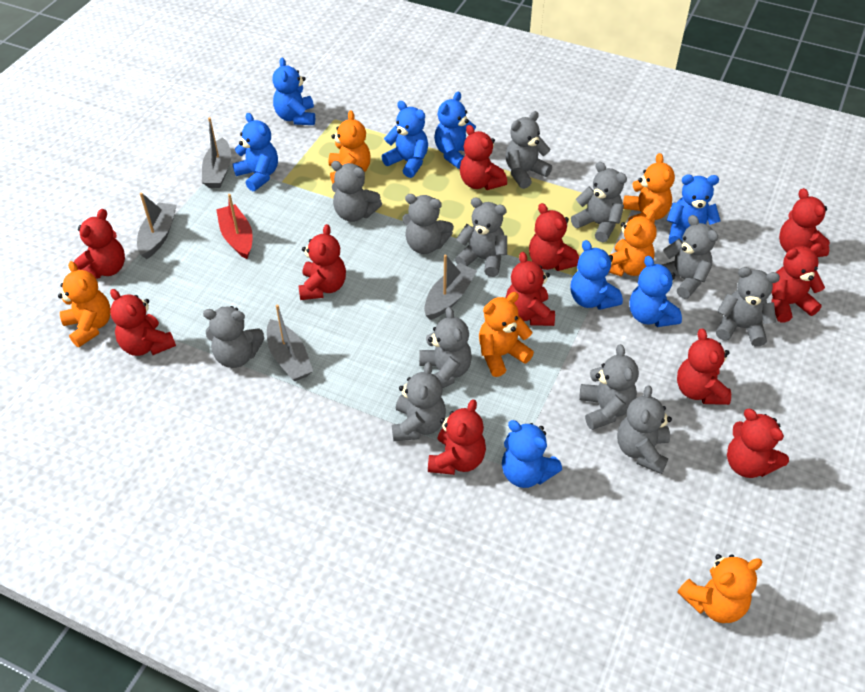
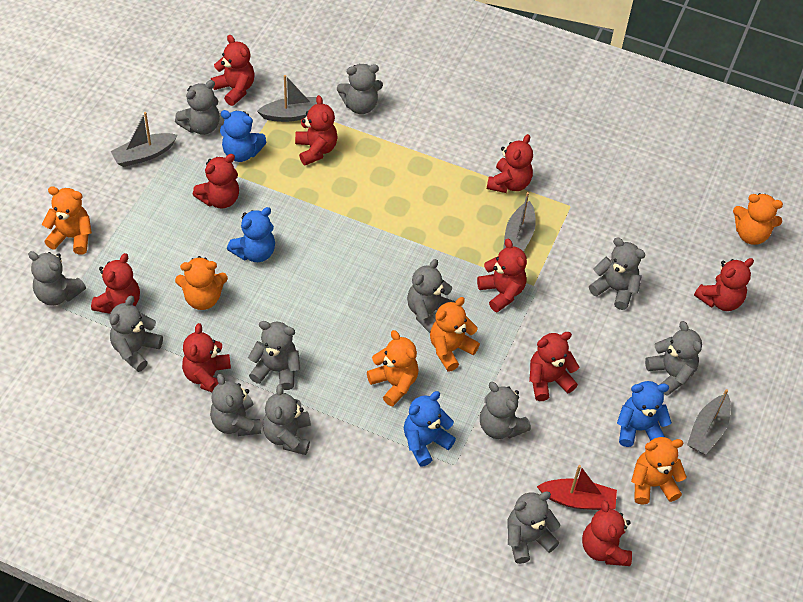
blue teddy bear: [232,113,278,191] [272,57,315,125] [381,101,428,178] [434,92,476,169] [502,420,562,488] [570,240,623,310] [629,256,682,327] [667,174,720,244] = 8 -> [220,110,267,162] [227,207,275,262] [404,391,456,467] [617,381,672,447] = 4
red teddy bear: [74,209,125,279] [110,289,176,356] [298,224,346,300] [428,399,486,475] [460,125,507,190] [506,252,555,326] [529,203,579,271] [677,328,731,405] [727,409,789,478] [771,243,825,322] [779,188,830,257] = 11 -> [91,253,140,314] [182,323,231,392] [192,154,239,209] [211,35,255,106] [295,95,338,165] [477,239,527,312] [487,134,533,193] [529,332,579,401] [582,500,632,566] [694,258,754,311] = 10

